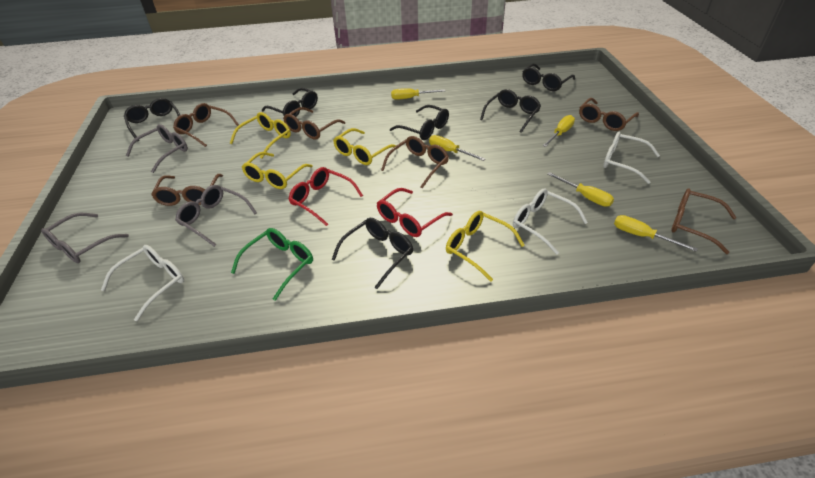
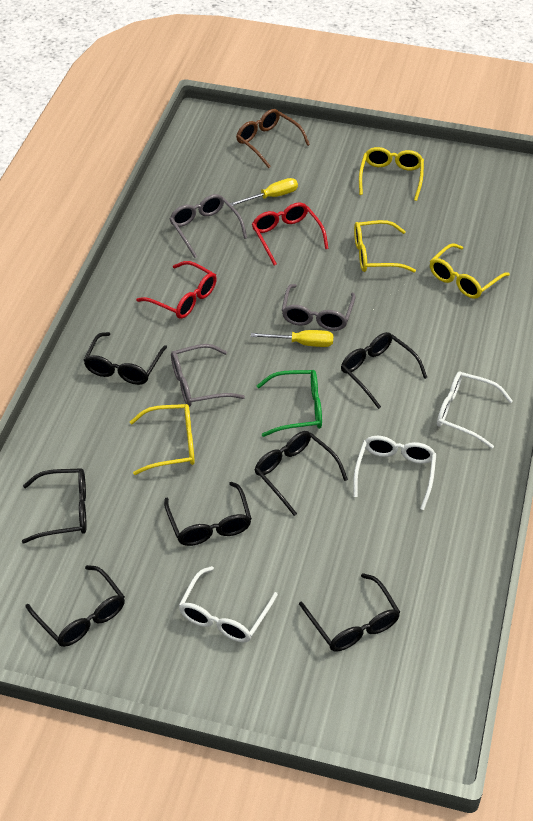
black glasses: [124,98,180,142] [262,88,318,117] [331,218,413,289] [390,105,449,140] [480,89,541,133] [522,64,575,91] = 6 -> [22,468,87,544] [25,565,125,647] [83,332,167,385] [164,482,252,546] [255,431,348,516] [299,573,400,651] [341,332,428,409] = 7
brown glasses: [151,174,223,206] [173,103,239,147] [283,107,345,140] [381,136,449,188] [579,98,639,131] [671,189,737,254] = 6 -> [236,109,310,168] = 1
yellow screwdriver: [391,88,445,100] [429,135,485,161] [543,115,575,147] [547,172,614,207] [614,215,698,252] = 5 -> [230,178,298,206] [251,330,334,347] = 2

